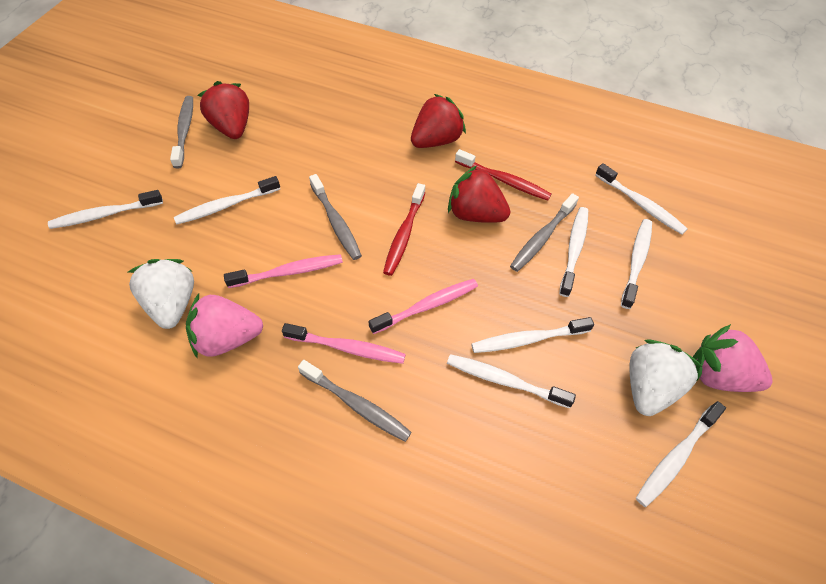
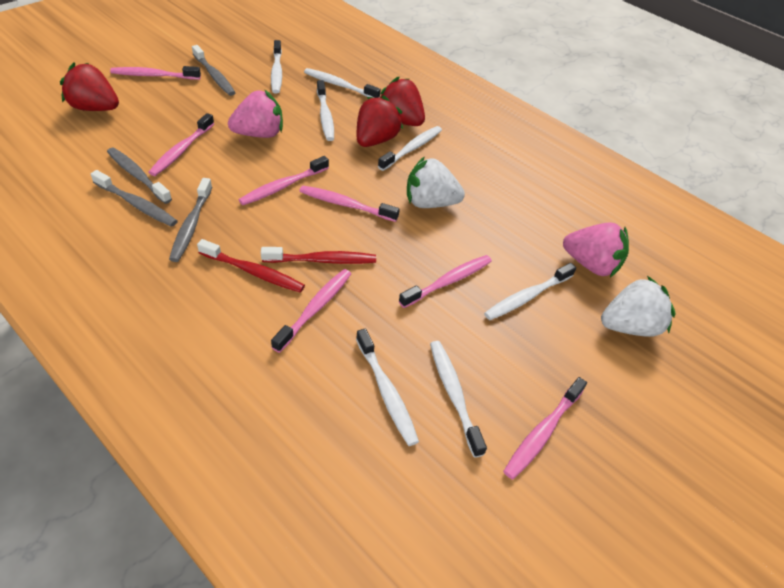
pink toothbrush: [224,254,343,288] [282,323,406,364] [368,279,478,334] = 3 -> [110,66,201,80] [148,113,214,176] [239,156,329,205] [271,269,351,353] [299,186,400,222] [399,255,492,308] [503,377,587,480] = 7
white toothbrush: [48,190,163,229] [174,176,280,224] [447,354,576,408] [471,317,594,353] [559,207,588,297] [595,163,688,234] [621,219,652,309] [636,401,726,507] = 8 -> [271,40,282,93] [304,68,381,98] [317,80,334,141] [356,329,419,446] [378,126,442,171] [430,341,487,458] [484,263,576,320] = 7

